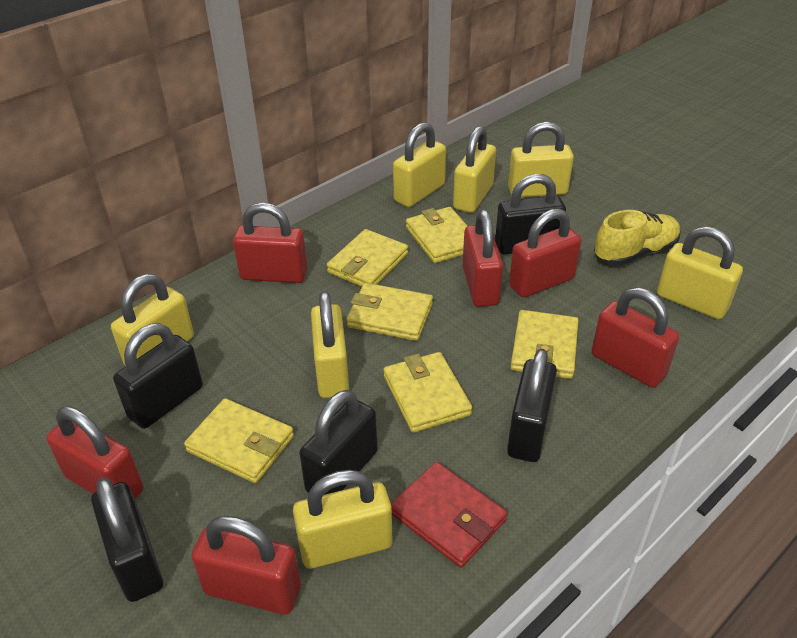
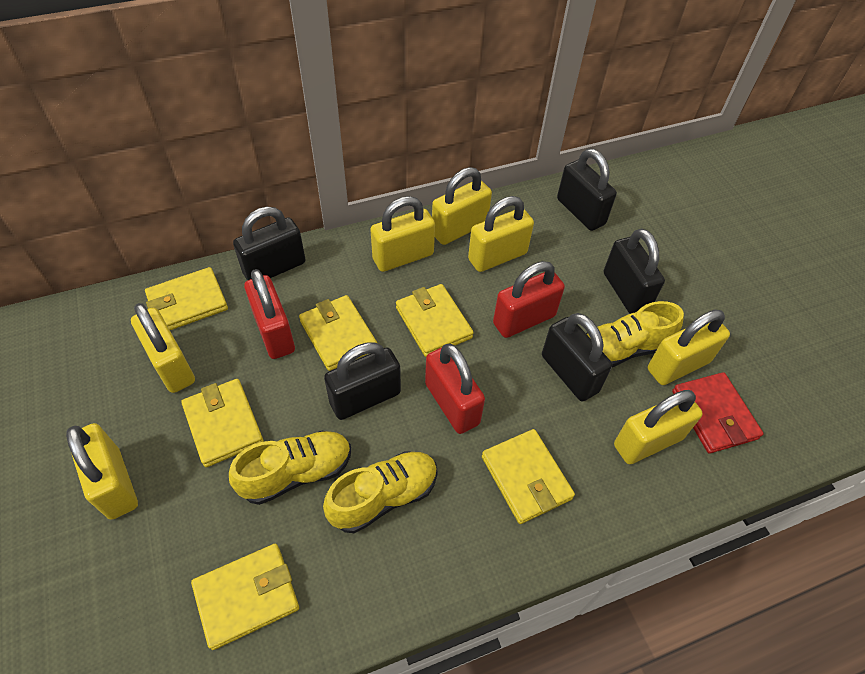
red padlock: [46,406,144,499] [191,516,301,615] [233,203,307,283] [463,209,503,307] [509,208,581,298] [592,287,679,388] = 6 -> [244,269,295,359] [425,344,485,434] [493,261,565,338] = 3
yellow shoe: [594,210,681,266] = 1 -> [229,431,351,505] [323,451,438,533] [586,301,684,367] = 3

